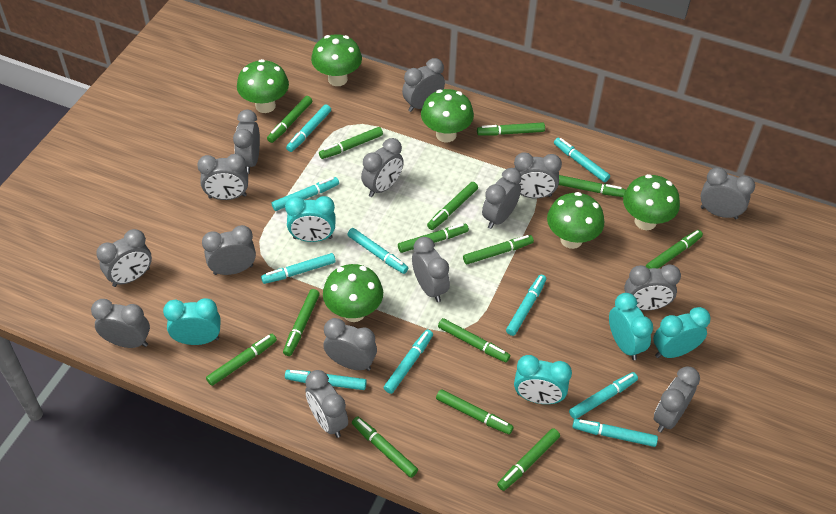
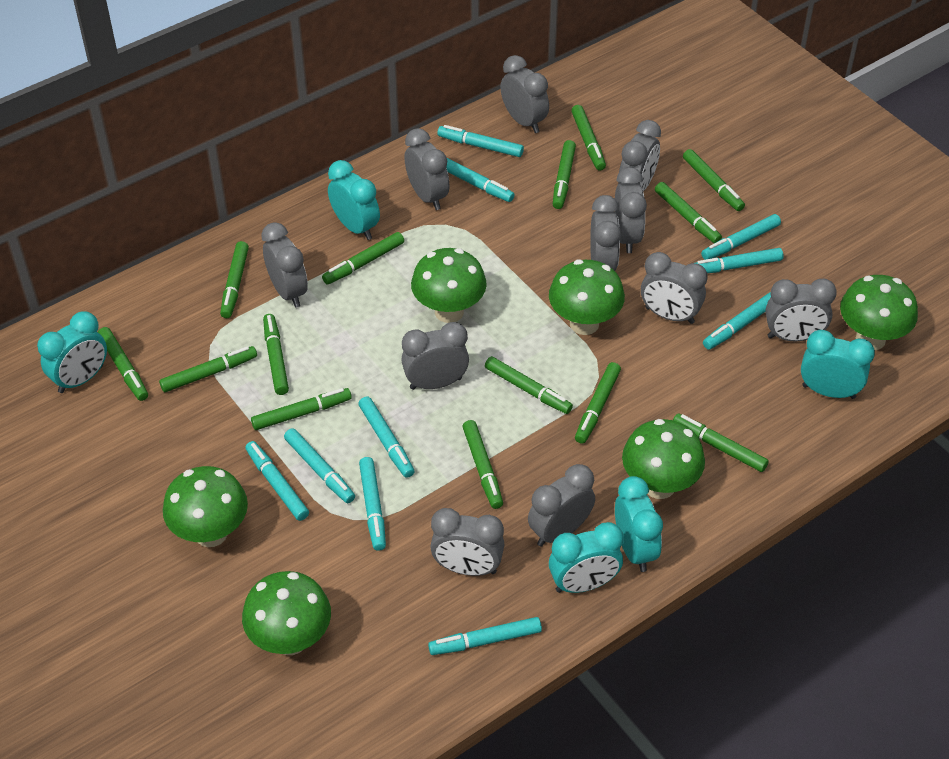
grey clock: [91,299,150,348] [96,229,152,287] [197,154,248,200] [202,225,256,275] [233,110,260,174] [305,370,348,438] [323,318,377,371] [361,138,404,197] [402,58,445,112] [412,237,450,302] [482,168,522,229] [514,152,562,198] [624,265,681,311] [654,367,700,432] [701,167,755,219] = 15 -> [261,222,308,308] [401,322,469,390] [404,128,450,210] [430,508,505,576] [500,55,549,133] [528,464,595,547] [590,195,621,271] [615,167,647,253] [618,120,661,191] [641,252,708,324] [765,279,837,341] = 11

